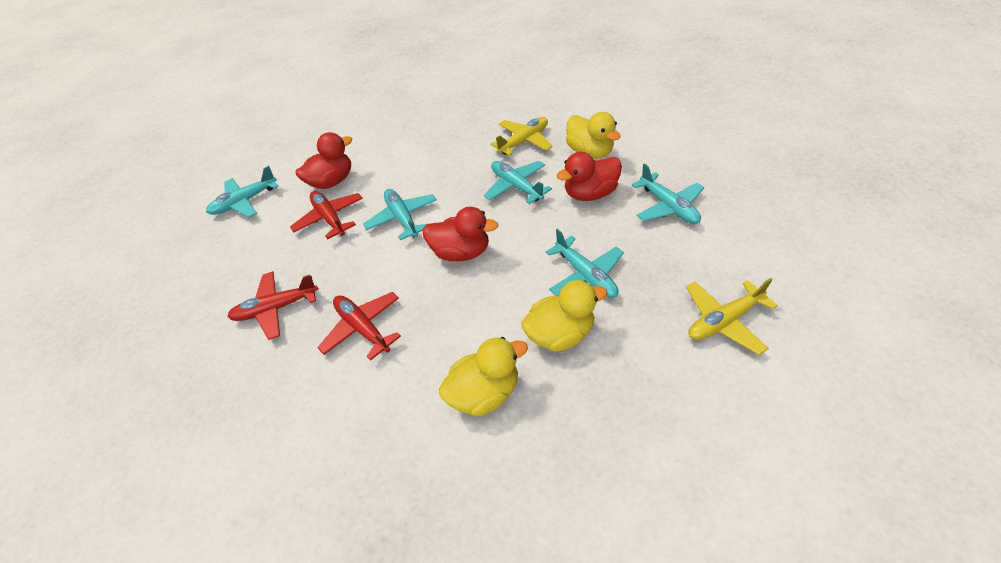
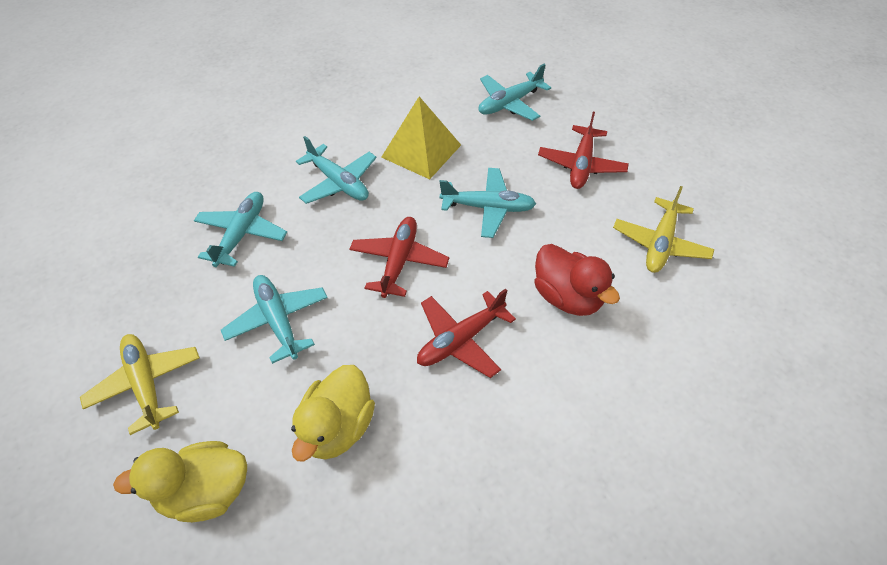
red duck: [296,132,352,189] [422,207,499,261] [556,152,622,201] = 3 -> [534,244,620,316] = 1
yellow duck: [439,337,528,417] [521,280,607,352] [566,112,621,159] = 3 -> [113,441,247,522] [291,365,375,461] = 2
yellow pyramid: none = 0 -> [381,97,461,179] = 1

